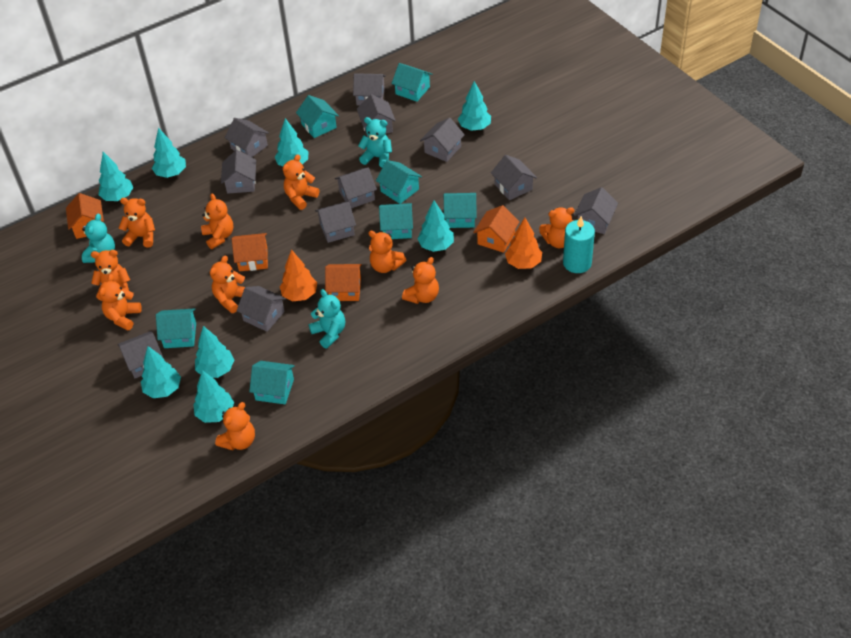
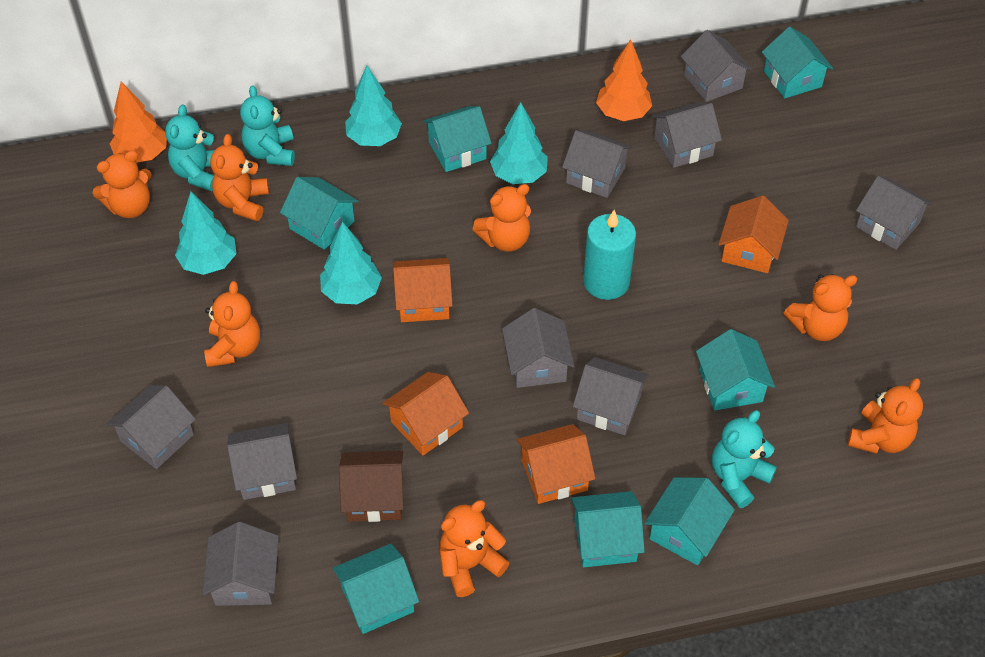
brown house: none = 0 -> [339,451,404,522] = 1
grey house: [118,331,163,378] [221,150,256,194] [225,118,269,157] [237,286,286,332] [315,202,356,243] [335,167,377,208] [353,73,386,106] [357,94,396,137] [420,118,465,162] [491,155,537,200] [574,187,618,234] = 11 -> [107,385,196,469] [202,522,279,606] [227,423,297,500] [502,308,575,388] [562,130,632,198] [573,357,649,435] [652,103,722,168] [681,30,753,102] [856,176,933,250] = 9
orange teddy bear: [91,250,130,301] [99,274,142,330] [119,198,155,248] [201,193,233,249] [210,256,245,313] [215,402,255,450] [283,155,319,210] [369,231,406,273] [402,257,439,304] [539,207,574,248] = 10 -> [93,150,152,218] [204,281,260,367] [210,134,269,221] [439,500,509,597] [472,184,531,252] [784,274,857,341] [848,378,923,454] = 7
turquoise tree: [99,152,133,201] [141,346,181,398] [152,128,186,178] [193,370,234,423] [195,326,234,378] [275,118,309,166] [417,200,454,252] [458,81,491,131] = 8 -> [175,191,236,275] [320,222,382,304] [345,65,402,146] [490,102,548,184] = 4

